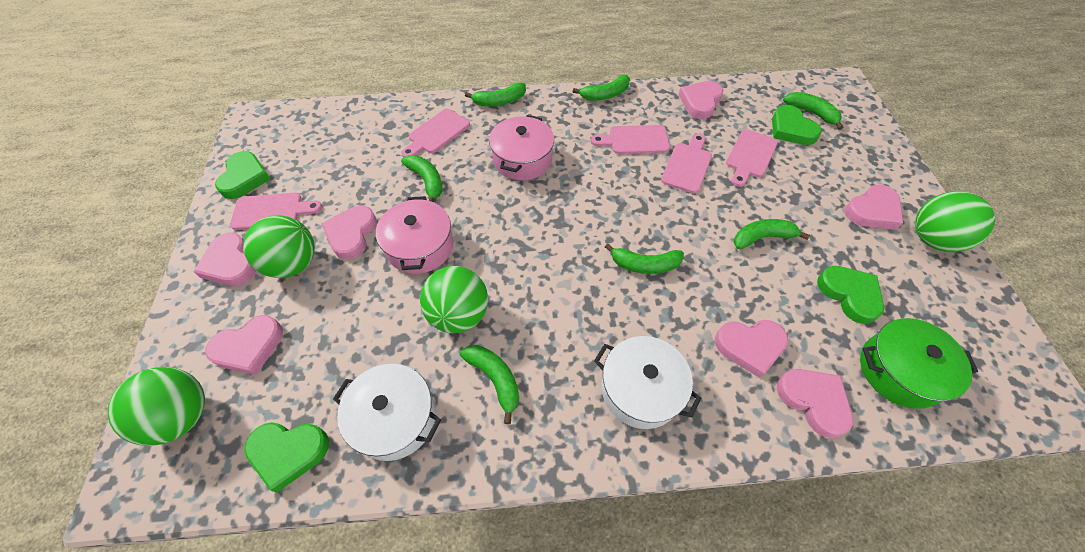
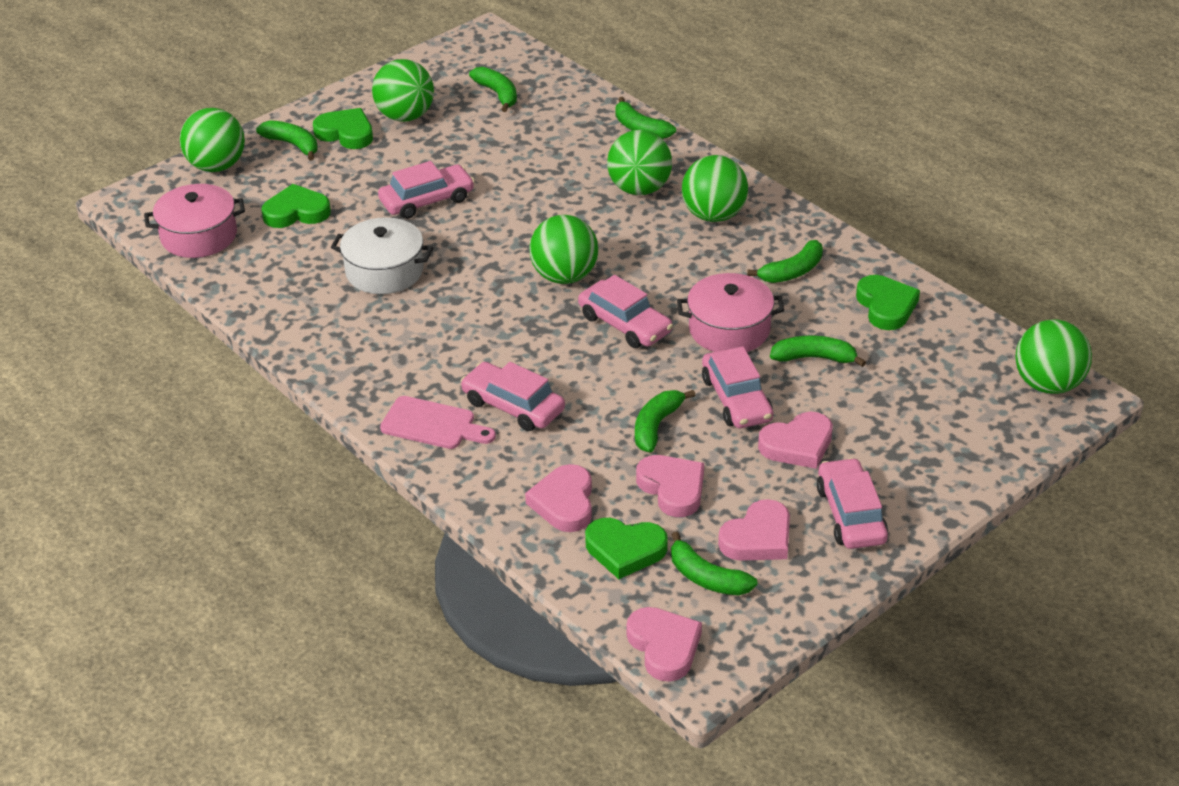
green ball: [108,367,205,446] [243,215,315,278] [420,266,488,333] [915,191,995,252] = 4 -> [180,108,245,172] [372,59,434,122] [529,215,598,284] [607,130,672,195] [682,155,748,222] [1015,319,1092,394] = 6
green pot: [860,318,978,409] = 1 -> none = 0
pink car: none = 0 -> [378,161,475,219] [461,362,565,431] [578,275,673,348] [702,346,773,428] [817,458,888,549] = 5
pink cutting board: [230,193,322,230] [401,109,470,158] [591,125,670,154] [661,134,712,193] [726,129,778,187] = 5 -> [380,396,496,449] = 1
pink heart: [194,233,256,286] [205,315,283,375] [321,206,377,259] [679,81,723,119] [715,320,788,378] [777,369,853,438] [844,185,903,230] = 7 -> [525,464,592,532] [626,607,702,682] [636,455,704,517] [718,499,790,561] [758,412,833,469] = 5
white pot: [333,364,441,461] [594,336,701,429] = 2 -> [331,217,433,294] = 1

